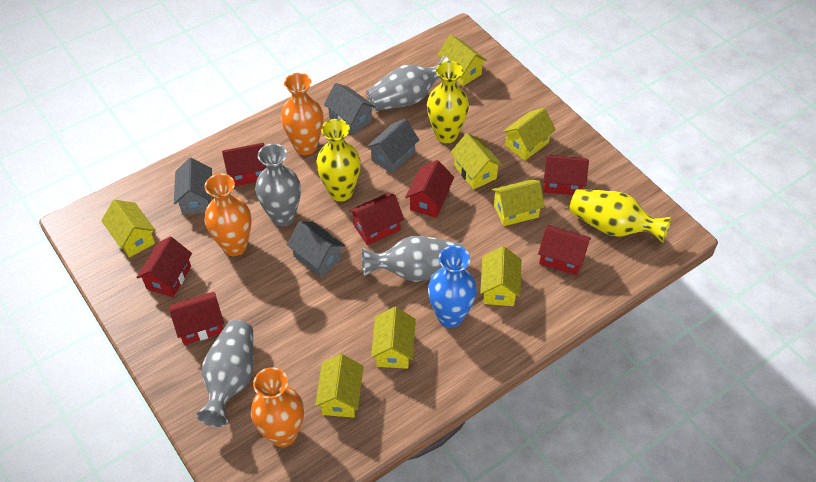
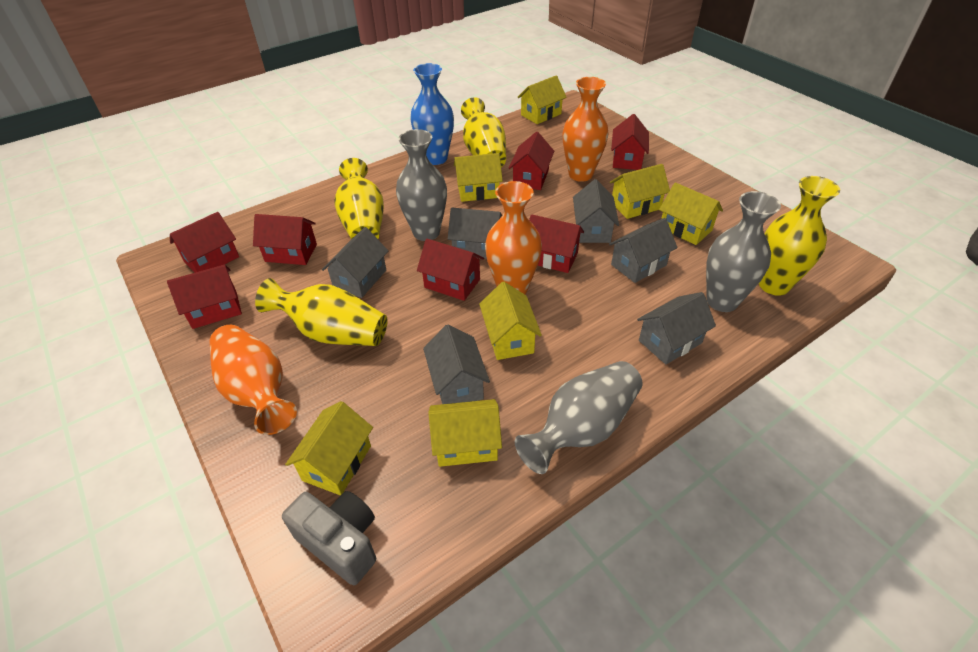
grey camera: none = 0 -> [282,491,376,585] = 1
grey house: [174,158,212,214] [287,221,345,277] [324,83,376,135] [366,119,419,174] = 4 -> [322,227,388,298] [423,324,490,404] [448,208,502,259] [573,179,619,243] [609,218,678,283] [637,292,716,364] = 6
grey vase: [196,320,254,427] [255,144,301,226] [362,236,464,282] [366,56,449,111] = 4 -> [396,129,447,241] [515,361,643,474] [706,191,781,312] = 3
yellow house: [101,199,155,257] [315,354,364,418] [371,307,416,369] [437,35,487,86] [450,133,503,190] [480,246,521,306] [492,180,545,226] [503,108,556,161] = 8 -> [285,401,373,496] [428,399,502,467] [454,153,503,202] [479,282,542,360] [518,76,567,124] [610,164,670,219] [659,182,723,245] = 7
yellow vase: [316,119,361,201] [427,61,469,143] [569,189,672,243] = 3 -> [255,278,387,346] [334,158,384,239] [461,97,506,167] [759,176,840,296] = 4

